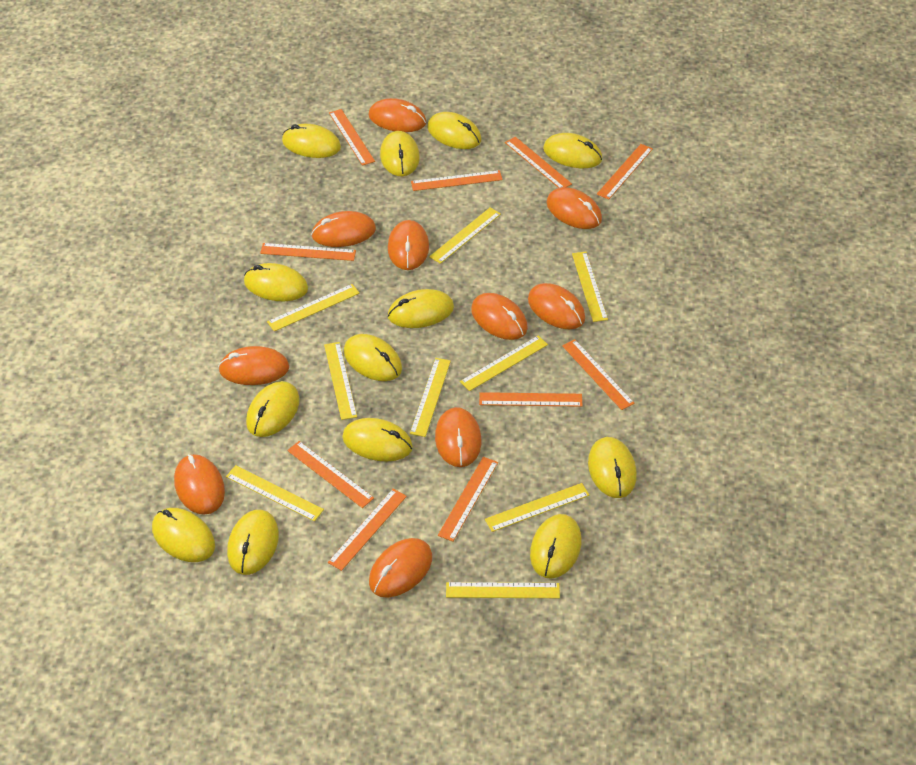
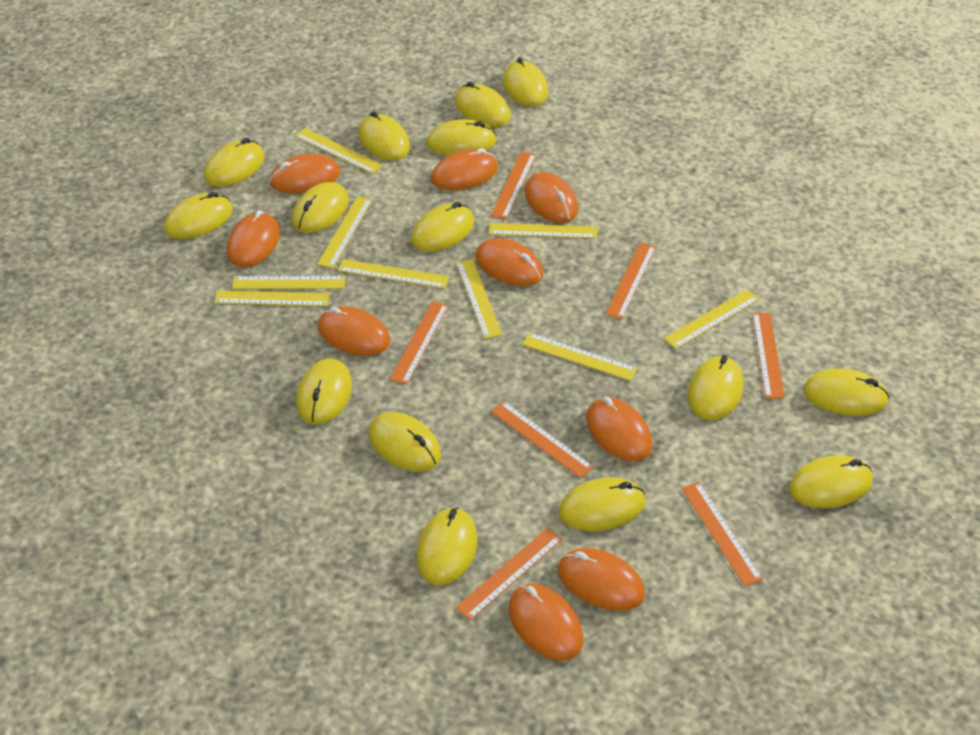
orange mouse: [174,454,225,515] [218,346,289,385] [311,211,376,247] [368,98,427,132] [369,538,432,598] [388,220,429,270] [435,407,481,467] [471,293,528,340] [528,283,585,329] [546,187,602,229] = 10 -> [227,210,280,267] [269,153,340,193] [318,306,390,356] [431,148,498,190] [475,238,543,286] [508,584,583,660] [525,172,578,223] [558,548,645,611] [586,397,652,461] = 9
orange ruler: [260,243,356,261] [287,441,374,508] [328,489,407,571] [329,109,375,166] [411,170,502,191] [438,457,498,542] [479,392,583,407] [505,137,572,188] [562,339,635,410] [597,144,653,200] = 10 -> [390,301,449,384] [455,528,562,620] [491,152,536,219] [491,401,594,478] [606,243,656,319] [682,482,763,586] [753,313,785,398] = 7
yellow mouse: [152,508,215,562] [227,510,279,575] [244,263,308,301] [246,381,300,437] [282,124,341,158] [342,418,413,462] [344,334,402,381] [380,131,420,176] [388,289,454,328] [427,112,481,149] [530,514,581,579] [543,133,603,168] [588,437,637,498] = 13 -> [164,192,233,239] [204,138,265,187] [292,182,349,233] [296,358,352,424] [359,111,410,160] [368,412,441,471] [411,202,474,252] [417,507,478,585] [427,119,497,156] [455,82,511,127] [503,57,548,106] [559,477,645,531] [688,355,743,420] [789,455,873,508] [803,368,889,416] = 15

